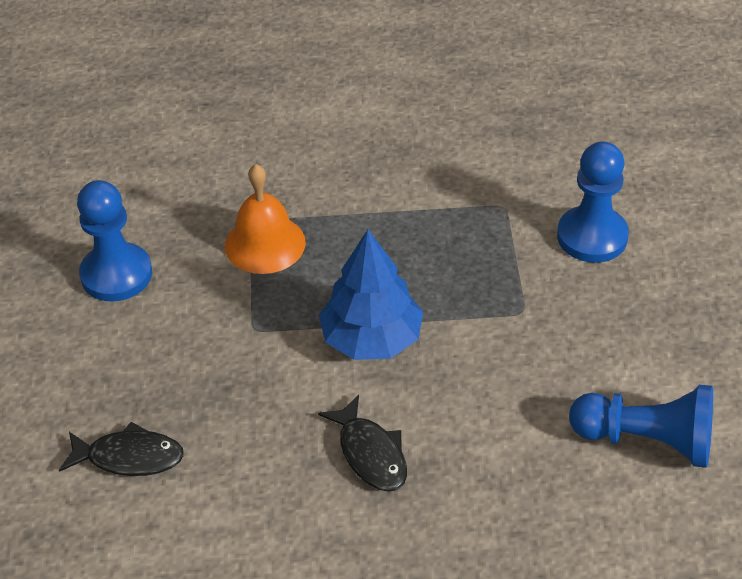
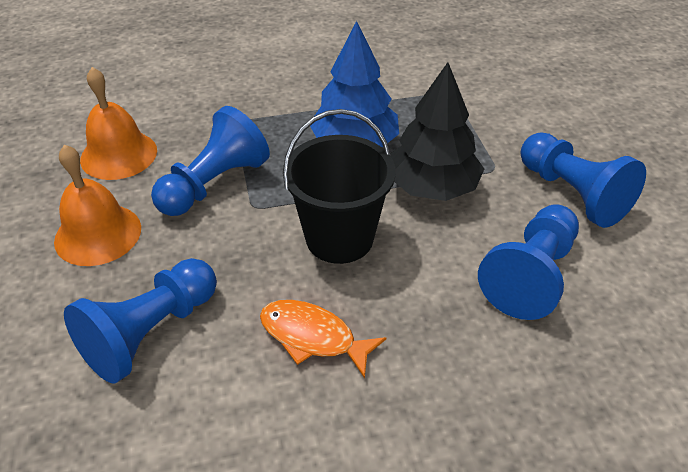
black bucket: none = 0 -> [283,109,396,264] = 1
black fish: [59,422,184,476] [318,395,407,492] = 2 -> none = 0
black tree: none = 0 -> [390,62,484,201] = 1
blue pawn: [77,180,152,301] [557,142,629,263] [569,385,713,468] = 3 -> [64,258,217,384] [151,106,270,216] [478,204,579,320] [521,132,646,228] = 4
orange bell: [225,164,306,274] = 1 -> [54,145,141,266] [80,67,157,180] = 2
orange fish: none = 0 -> [260,300,386,378] = 1

